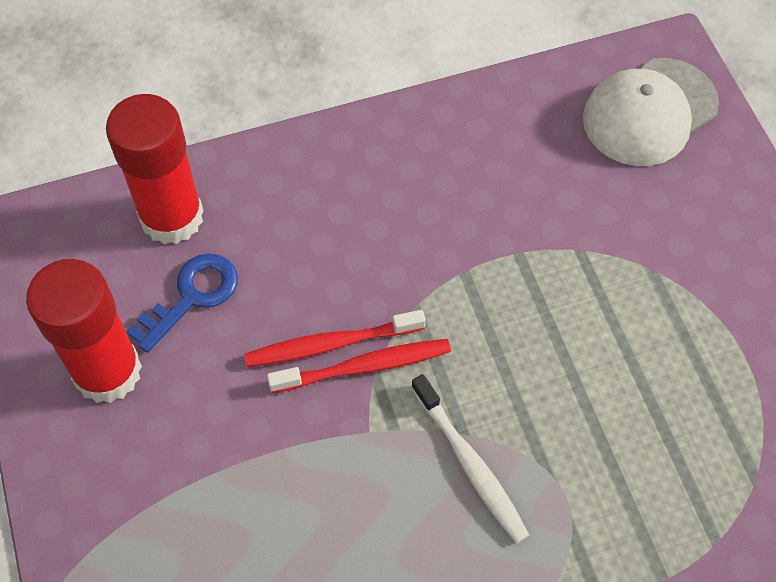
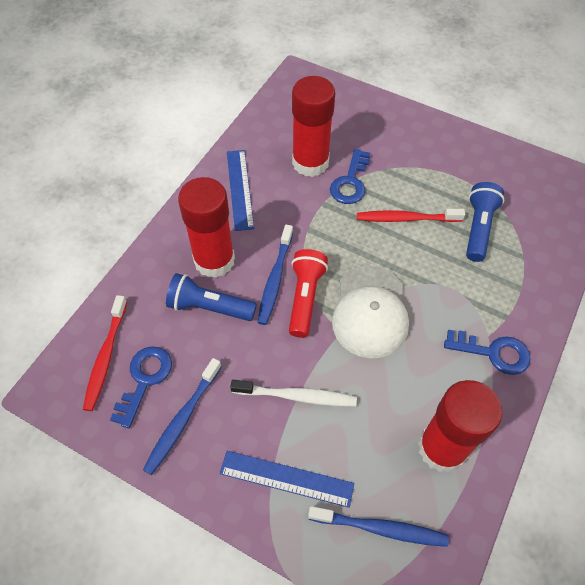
blue flashlight: none = 0 -> [166,273,257,321] [466,182,504,262] = 2
blue key: [127,254,238,353] = 1 -> [110,346,172,428] [330,149,370,204] [444,330,531,375] = 3
blue ruler: none = 0 -> [220,451,354,508] [227,150,254,231] = 2
blue toothbrush: none = 0 -> [143,358,222,475] [257,225,293,325] [308,506,449,547] = 3
red flashlight: none = 0 -> [289,249,328,338] = 1
red glue stick: [26,259,142,403] [106,94,203,244] = 2 -> [178,177,235,278] [292,76,335,177] [418,380,502,472] = 3

